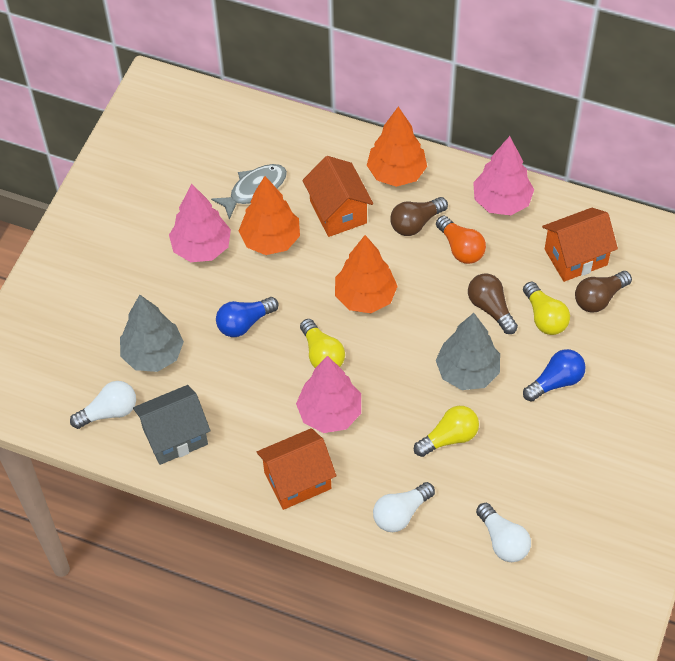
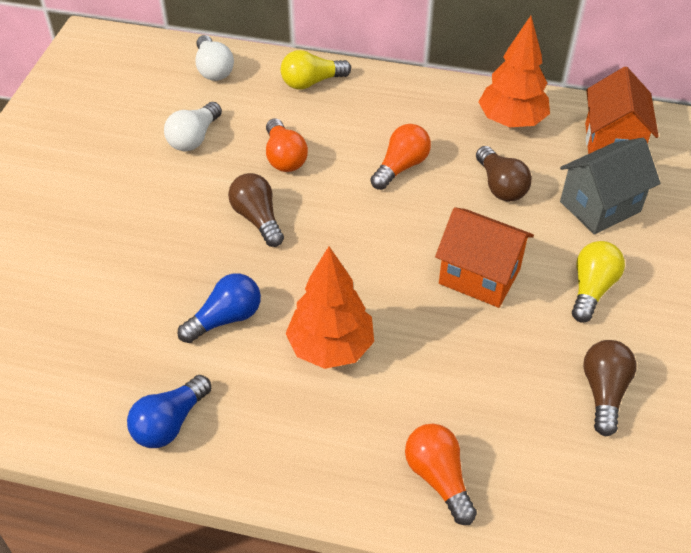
grey fish: [211,164,287,220] = 1 -> none = 0
grey tree: [120,295,184,372] [436,313,500,390] = 2 -> none = 0
orange house: [257,428,336,510] [302,156,373,237] [542,208,618,282] = 3 -> [435,207,534,308] [585,67,659,154] = 2
orange light bulb: [436,216,486,264] = 1 -> [266,118,308,172] [370,124,431,190] [405,424,477,525] = 3
orange tree: [239,176,300,255] [335,235,398,313] [367,107,427,187] = 3 -> [285,246,374,369] [478,16,550,127] = 2
pink tree: [169,184,231,262] [296,356,361,433] [473,136,534,216] = 3 -> none = 0
white light bulb: [70,381,136,429] [373,482,435,532] [476,503,531,562] = 3 -> [164,102,222,151] [195,35,234,81] = 2
yellow light bulb: [300,319,345,368] [414,406,479,457] [523,282,570,335] = 3 -> [281,50,351,90] [572,241,625,323] = 2

